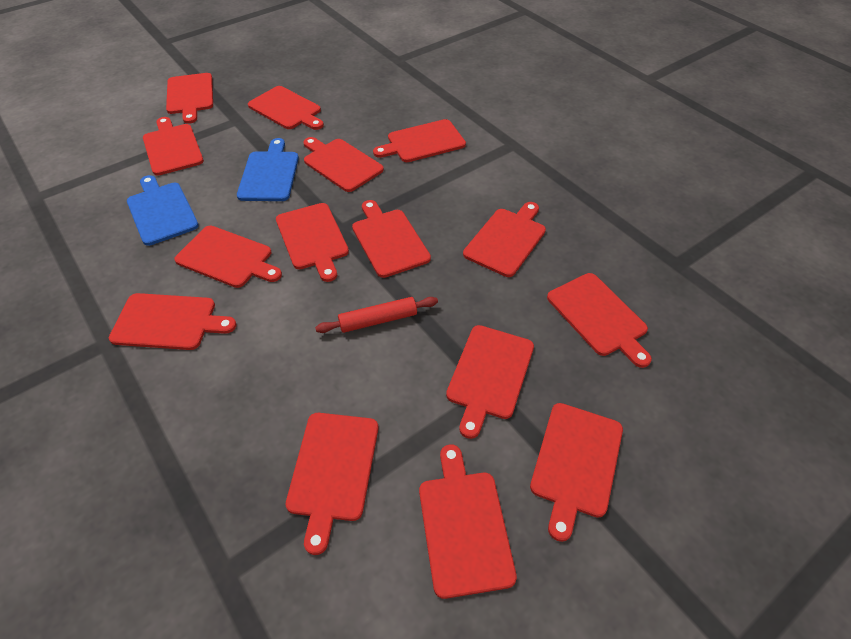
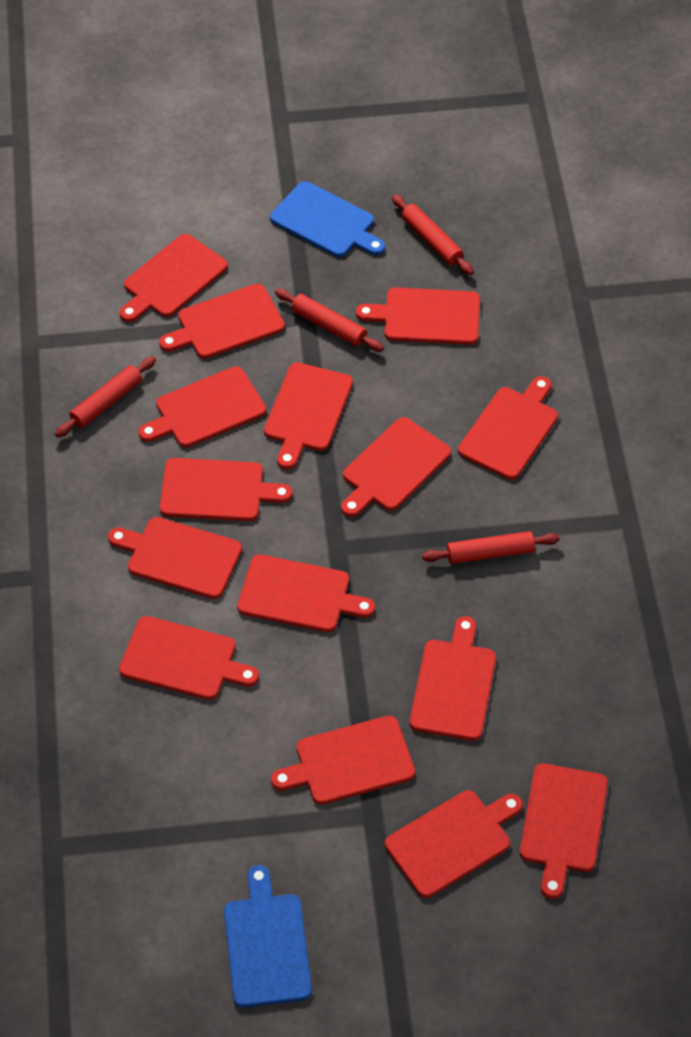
red rolling pin: [315,297,438,333] = 1 -> [55,356,156,437] [275,289,384,352] [392,195,474,275] [422,531,560,564] = 4

